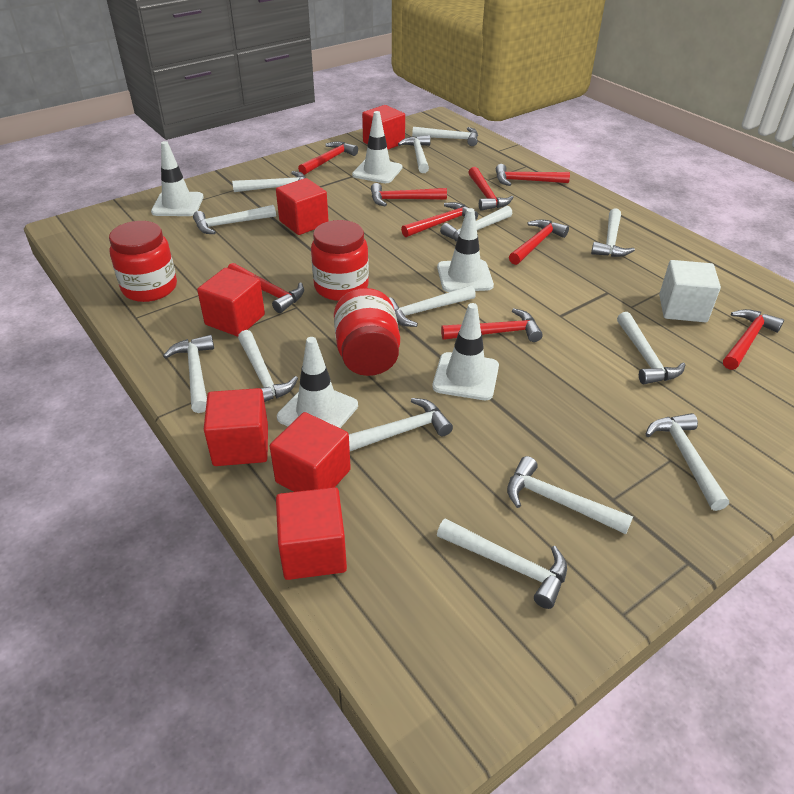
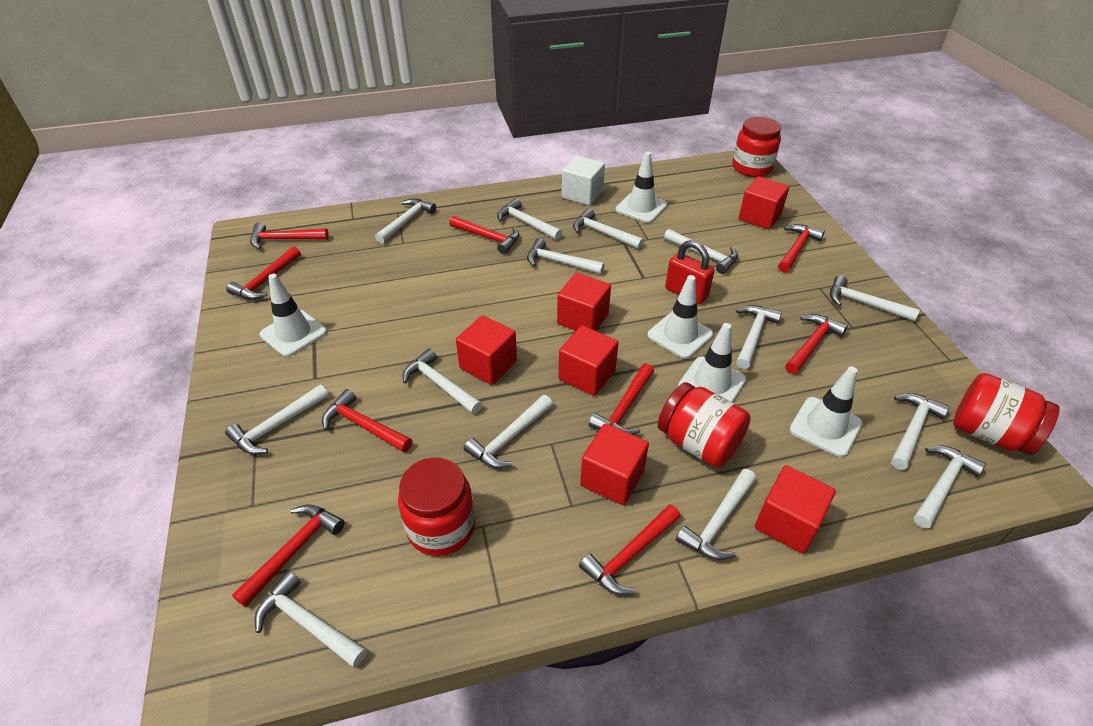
red jar: [109,221,177,302] [311,220,369,301] [334,288,400,376] = 3 -> [398,457,475,556] [658,382,751,468] [733,117,781,177] [953,373,1060,455] = 4
red padlock: none = 0 -> [665,240,715,304] = 1

